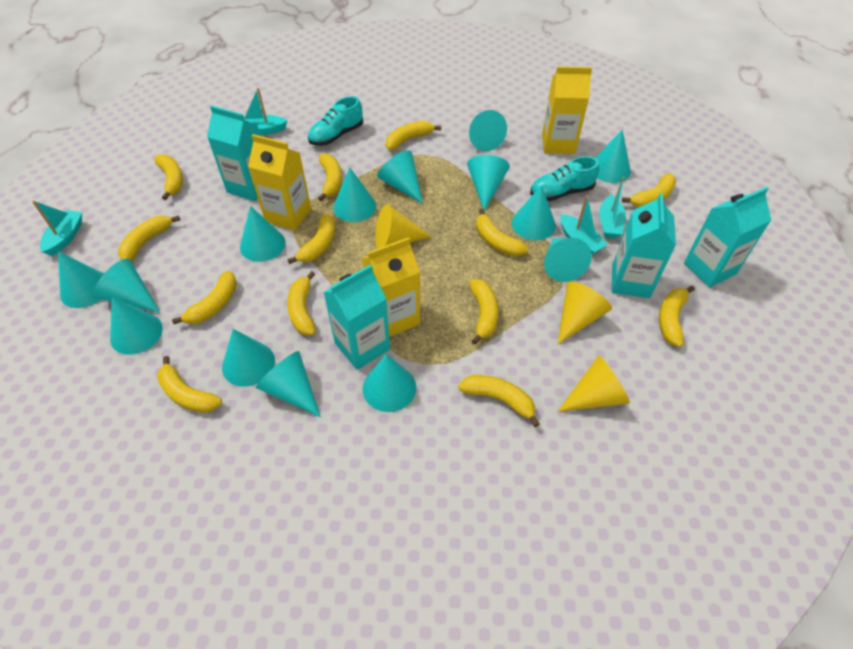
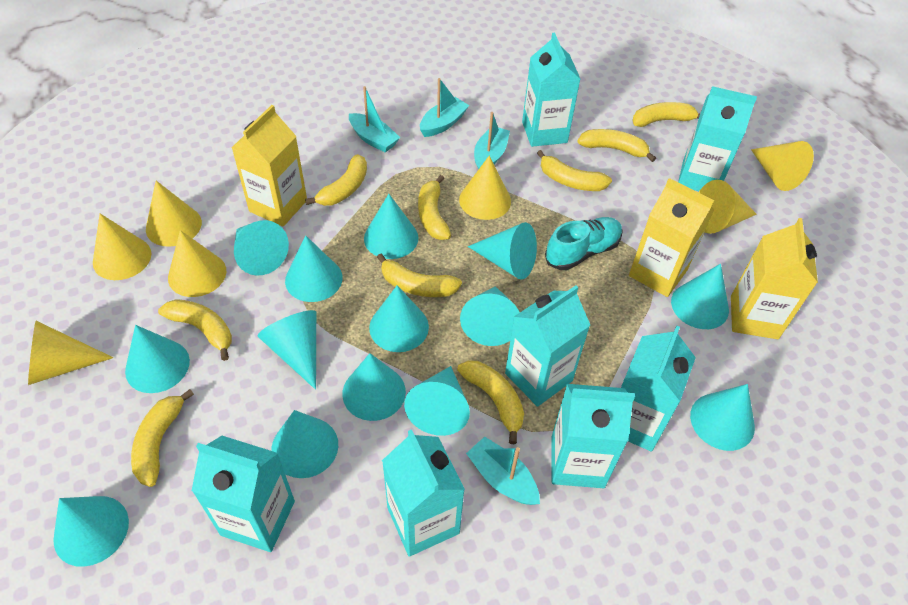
turquoise carton: [207,105,260,201] [323,265,390,370] [612,193,676,298] [684,187,771,287] = 4 -> [192,436,295,552] [382,429,465,557] [505,285,590,407] [522,33,580,147] [551,384,635,488] [621,326,696,452] [678,86,757,191] = 7
turquoise shoe: [308,96,363,146] [530,156,599,201] = 2 -> [545,217,623,270] = 1
yellow banana: [118,215,180,261] [154,154,183,200] [157,356,222,413] [172,271,237,324] [287,214,335,264] [287,271,316,335] [318,153,342,201] [386,121,441,150] [458,375,540,427] [470,279,499,345] [476,209,528,256] [622,173,676,207] [659,286,695,347] = 13 -> [131,389,194,487] [158,299,232,361] [305,154,367,206] [377,254,462,297] [418,175,451,240] [457,361,524,444] [537,150,612,191] [577,129,656,162] [632,102,700,127] = 9
yellow cone: [375,204,432,249] [558,281,612,344] [558,355,630,412] = 3 -> [28,321,114,385] [93,214,151,280] [146,181,202,247] [168,230,226,297] [459,156,511,220] [699,180,757,234] [751,141,814,191] = 7

